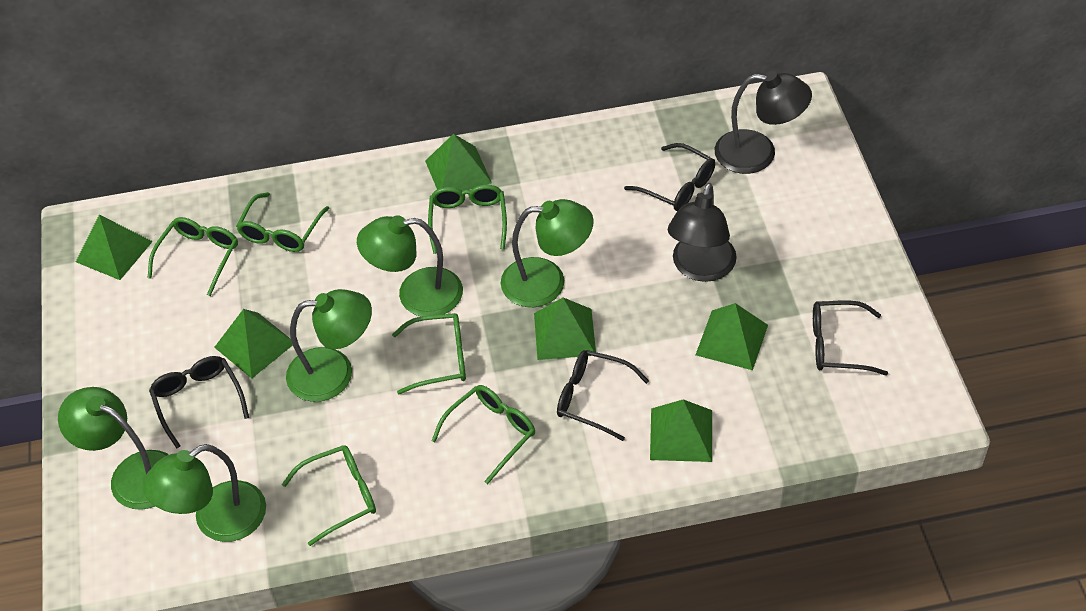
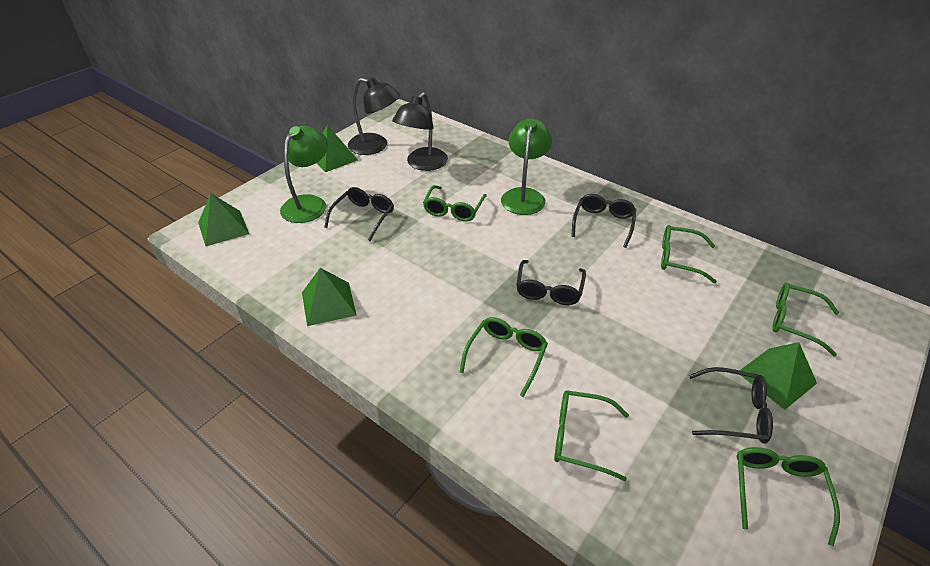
green lamp: [58,387,169,510] [142,444,266,542] [286,289,372,402] [357,215,463,317] [501,199,594,307] = 5 -> [280,126,328,223] [501,118,552,215] = 2
green pyramid: [76,215,153,280] [214,309,293,378] [425,134,492,191] [534,298,596,360] [650,399,712,462] [696,303,768,370] = 6 -> [198,193,249,246] [302,268,357,326] [316,125,358,172] [739,342,817,410] = 4

